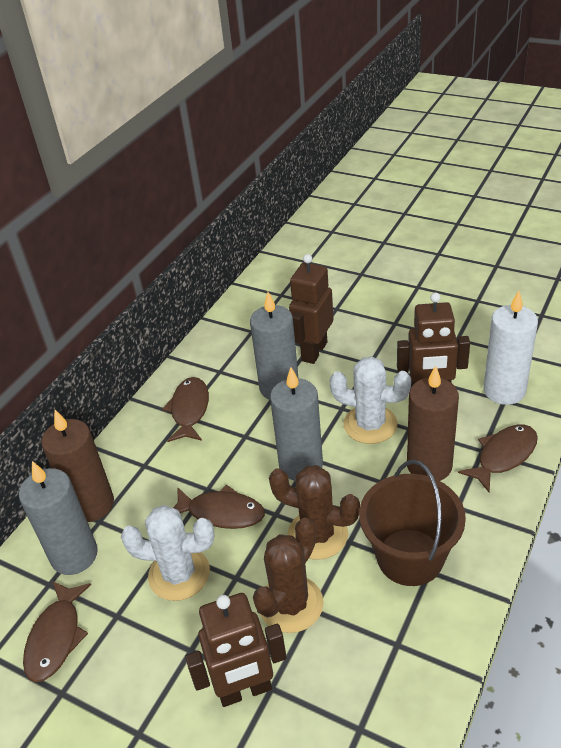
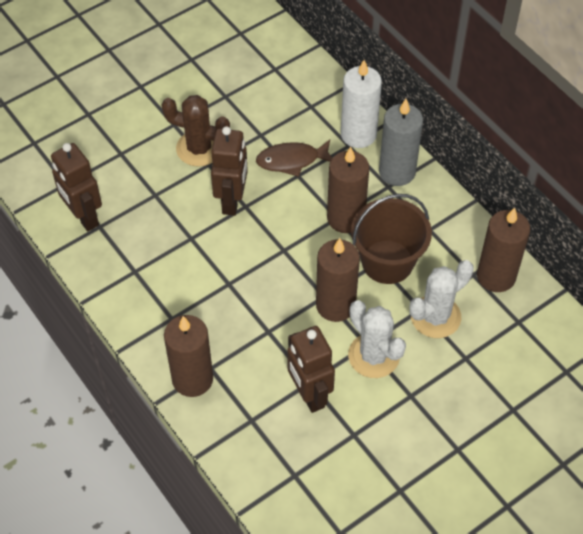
brown cactus: [253,518,324,633] [269,465,360,560] = 2 -> [162,95,230,167] = 1
brown candle: [41,410,114,522] [407,365,459,481] = 2 -> [164,315,213,397] [316,238,360,322] [327,147,370,233] [477,207,530,292] = 4
brown fish: [23,581,91,683] [162,377,209,442] [173,485,265,529] [458,425,538,492] = 4 -> [256,140,332,177] = 1
grey candle: [19,461,98,575] [250,292,298,400] [270,367,323,481] = 3 -> [379,99,423,186] = 1

